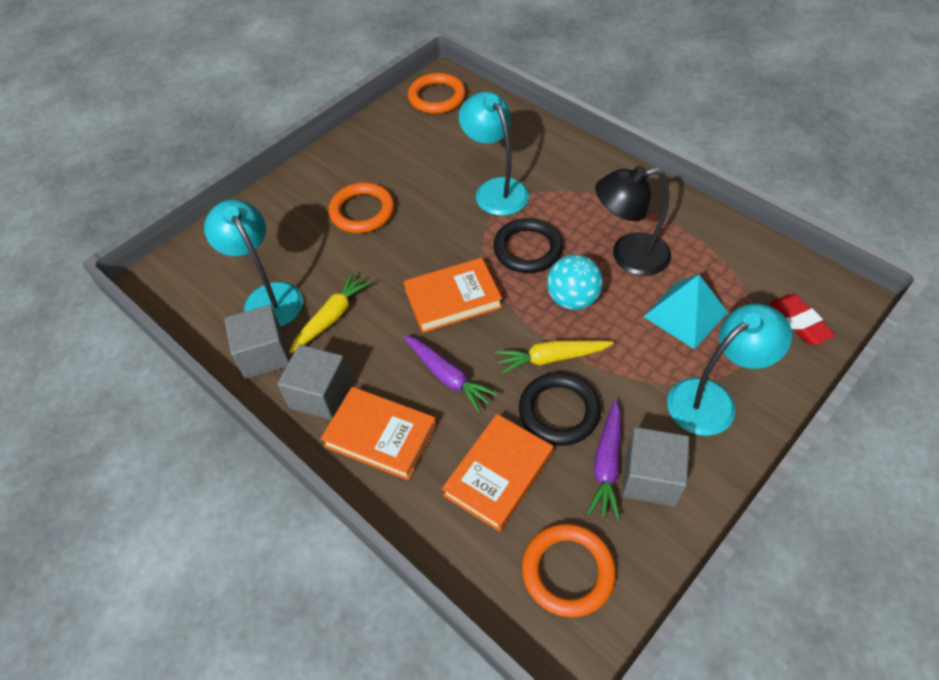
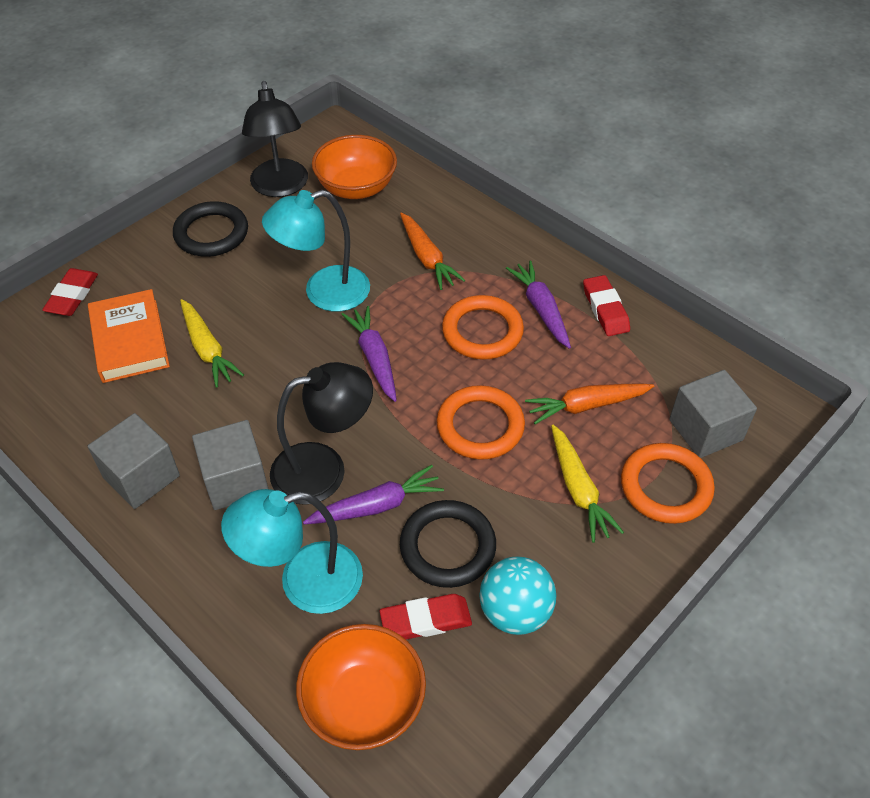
black lamp: [595,166,671,276] = 1 -> [242,81,308,197] [270,362,373,505] = 2
orange book: [320,387,437,480] [404,258,502,333] [442,414,553,532] = 3 -> [88,289,170,383] = 1
orange bowl: none = 0 -> [296,624,426,750] [312,135,397,199] = 2
orange carrot: none = 0 -> [400,213,465,290] [525,383,655,424] = 2
purple carrot: [404,335,498,413] [587,400,621,520] = 2 -> [303,465,444,524] [341,306,397,402] [506,260,571,349] = 3
red eraser: [770,294,835,345] = 1 -> [42,268,98,316] [380,594,472,640] [583,275,630,336] = 3
turquoise lamp: [204,199,303,327] [459,92,529,216] [667,304,792,436] = 3 -> [221,489,363,614] [262,190,370,312] = 2
turquoise pyramid: [643,275,728,349] = 1 -> none = 0

